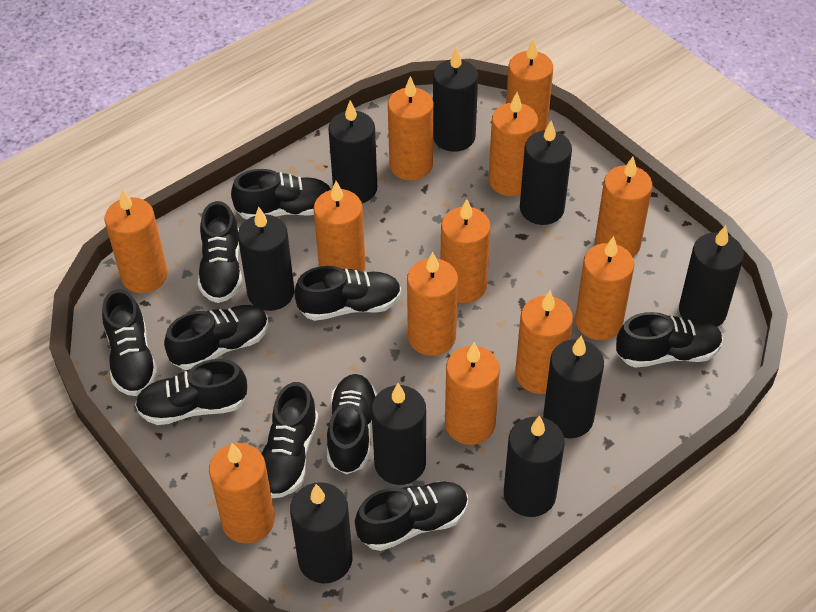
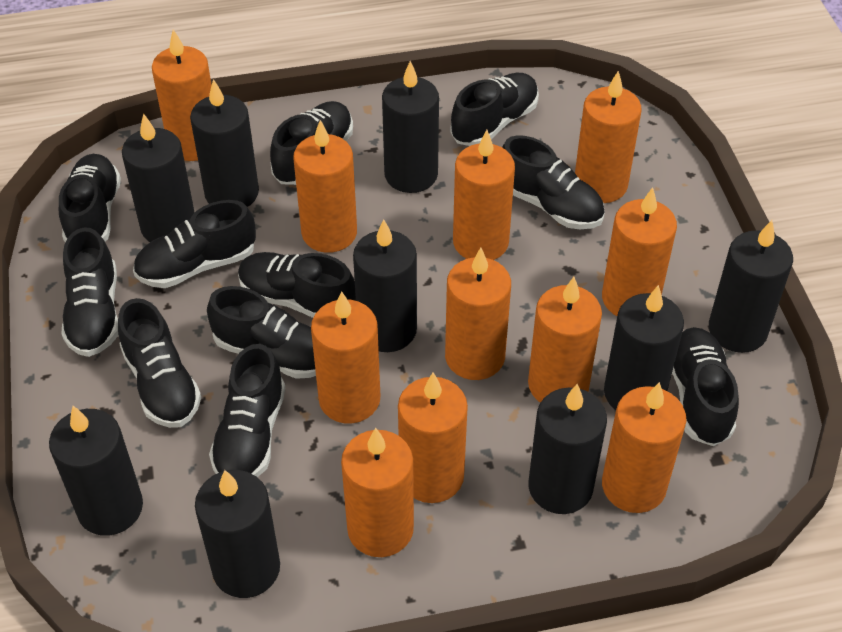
black shoe: [102,289,158,396] [135,359,247,425] [164,305,268,370] [198,201,242,303] [231,169,331,220] [262,382,318,498] [295,266,401,321] [327,374,377,474] [355,481,468,551] [616,312,723,368] = 10 -> [59,154,121,242] [61,227,118,357] [118,298,201,428] [133,200,256,288] [207,286,316,379] [209,344,285,477] [238,252,356,318] [270,101,353,185] [450,73,539,146] [502,135,605,229] [672,327,739,446] = 11
orange candle: [105,189,168,293] [209,443,275,544] [313,181,366,272] [388,76,433,181] [407,252,458,356] [441,199,491,303] [445,342,500,445] [488,92,538,196] [506,39,553,132] [515,291,573,394] [575,236,635,340] [595,157,652,257] = 12 -> [152,30,212,161] [293,120,357,253] [311,291,380,424] [341,428,414,557] [398,373,468,503] [445,248,511,380] [453,130,515,260] [528,277,602,403] [575,71,642,203] [602,187,677,316] [602,382,686,513] = 11

